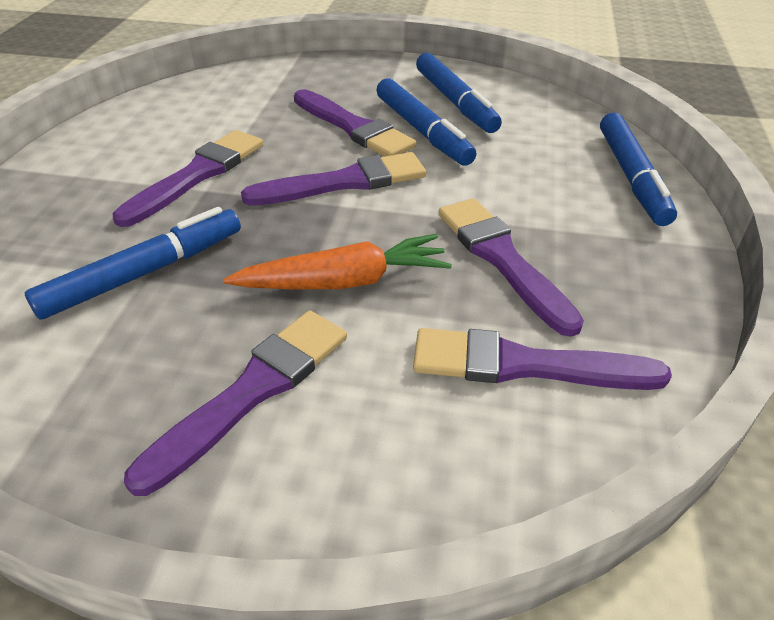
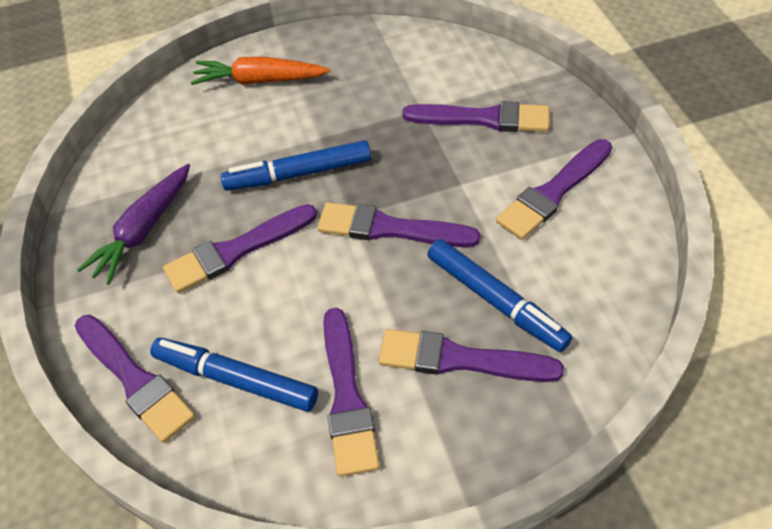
blue marker: [25,207,241,320] [377,78,477,166] [416,53,502,133] [600,112,677,226] = 4 -> [150,338,318,412] [221,140,371,191] [427,239,572,352] = 3
purple brush: [113,130,263,227] [124,310,347,496] [241,152,426,206] [294,89,416,157] [413,328,672,390] [439,198,584,337] = 6 -> [75,315,195,443] [163,204,317,293] [318,202,480,247] [323,308,380,477] [379,329,564,382] [402,101,550,132] [496,139,612,240] = 7
purple carrot: none = 0 -> [77,164,190,285] = 1

